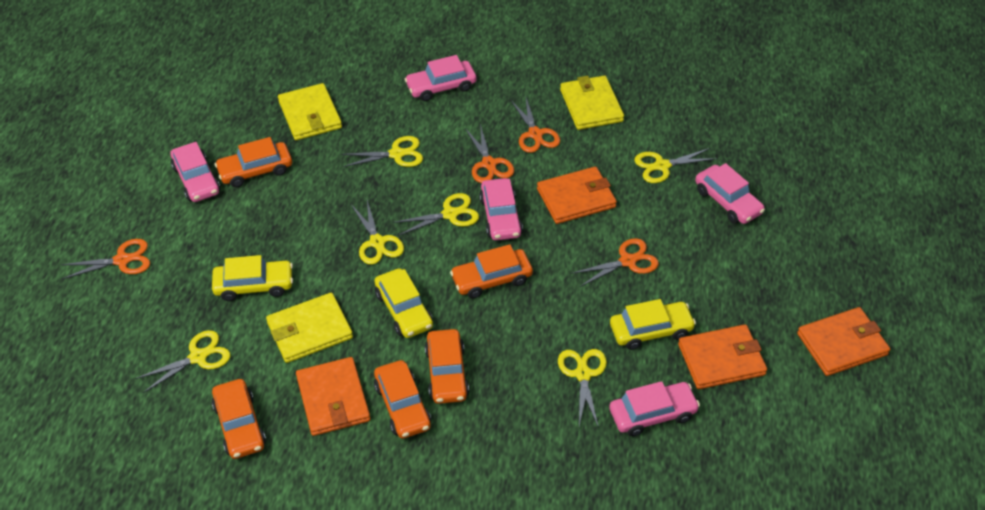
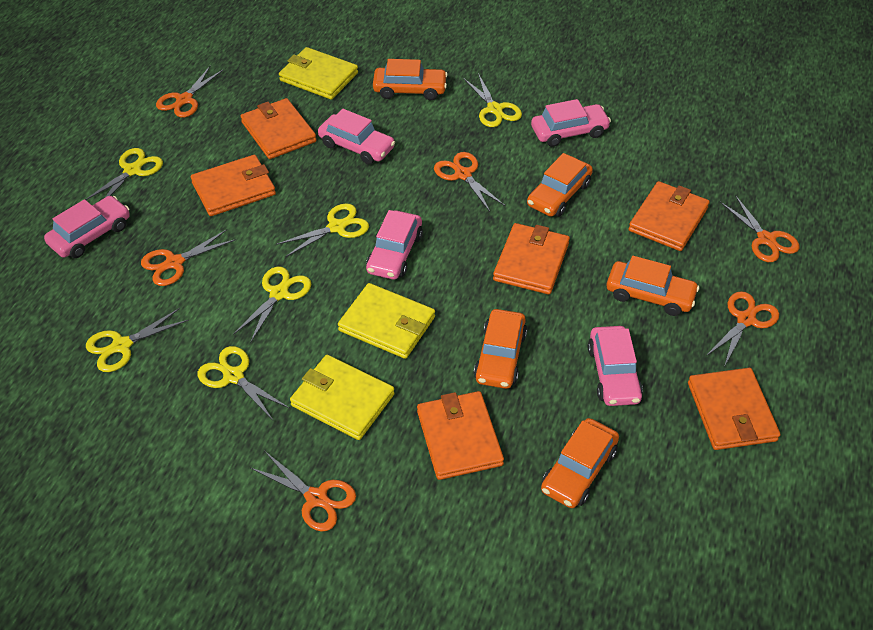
orange scissors: [61,239,150,279] [465,124,514,183] [511,98,560,153] [571,238,659,287] = 4 -> [141,229,236,286] [156,66,224,118] [251,452,356,532] [434,152,505,212] [706,291,779,367] [720,195,799,262] = 6
orange wallet: [296,357,370,436] [537,166,617,224] [678,324,767,389] [797,307,890,376] = 4 -> [191,155,276,216] [241,98,317,159] [417,391,504,480] [493,223,570,295] [629,181,710,251] [688,368,780,450] = 6
yellow car: [212,255,293,301] [374,268,433,338] [610,299,696,350] = 3 -> none = 0

